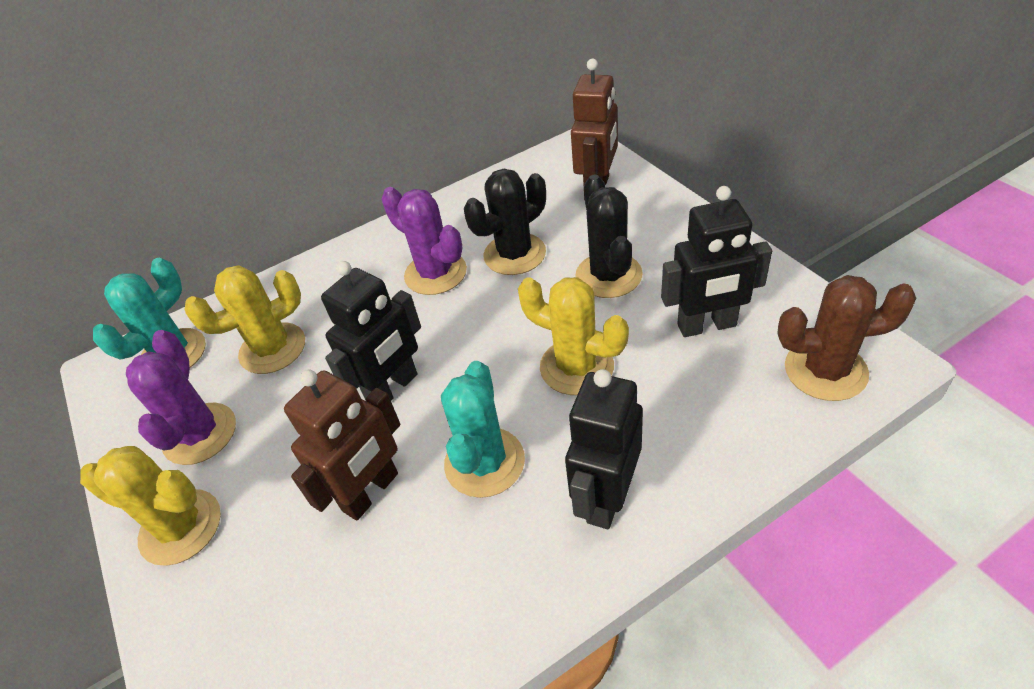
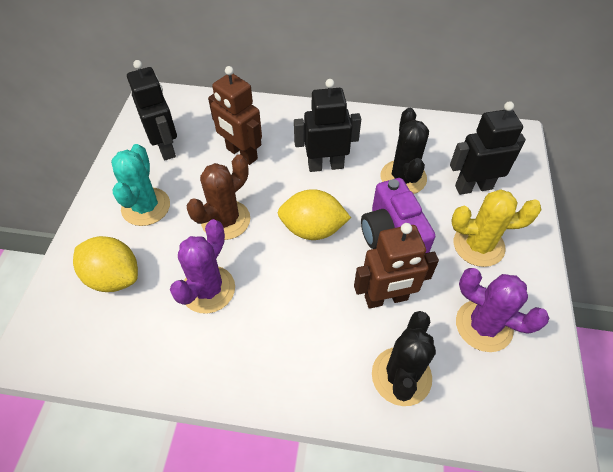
purple camera: none = 0 -> [361,178,435,253] = 1
turquoise cactus: [93,258,206,368] [441,361,525,498] = 2 -> [111,144,170,226] = 1
yellow cactus: [80,446,221,566] [184,265,305,374] [518,277,629,395] = 3 -> [451,190,542,267] = 1
yellow lemon: none = 0 -> [73,236,138,292] [277,189,351,240] = 2

